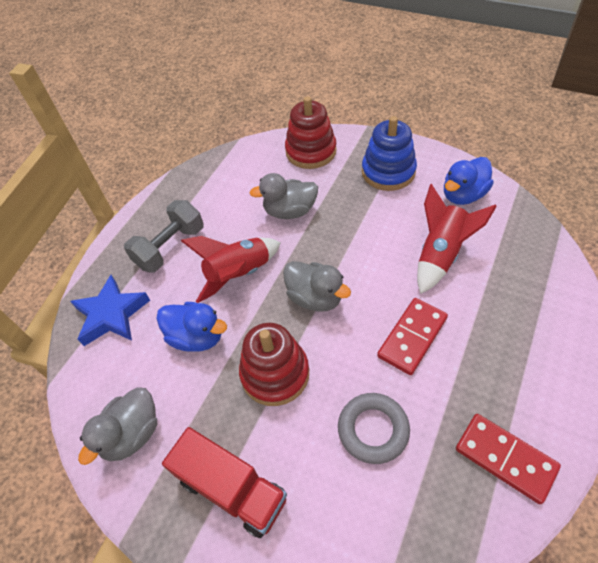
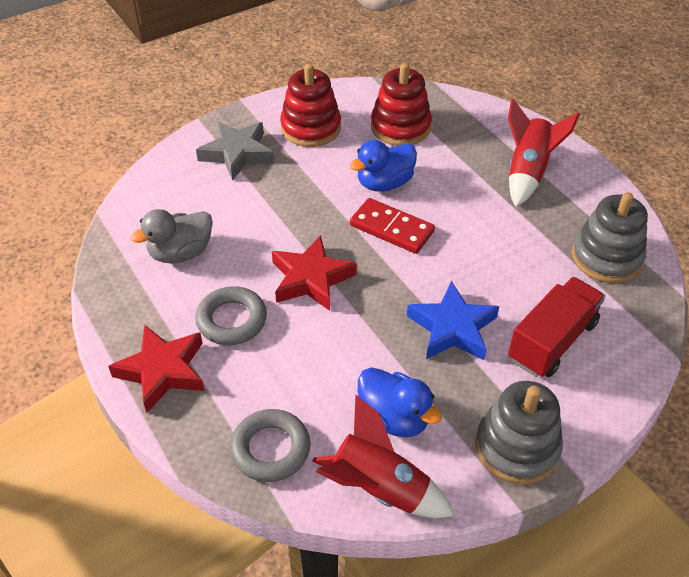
blue stacking toy: [362,116,417,191] = 1 -> none = 0
grey duck: [78,387,157,465] [249,173,318,219] [283,261,351,312] = 3 -> [131,209,213,263] = 1
grey dumbbell: [124,200,204,273] = 1 -> none = 0
grey ring: [338,393,410,464] = 1 -> [195,286,267,345] [230,409,310,482] = 2
grey stacking toy: none = 0 -> [475,381,563,484] [572,192,648,283] = 2
grey star: none = 0 -> [196,121,274,181] = 1
red domino: [377,298,448,375] [456,414,561,504] = 2 -> [350,198,435,254] = 1
red star: none = 0 -> [108,324,204,413] [272,235,357,311] = 2

